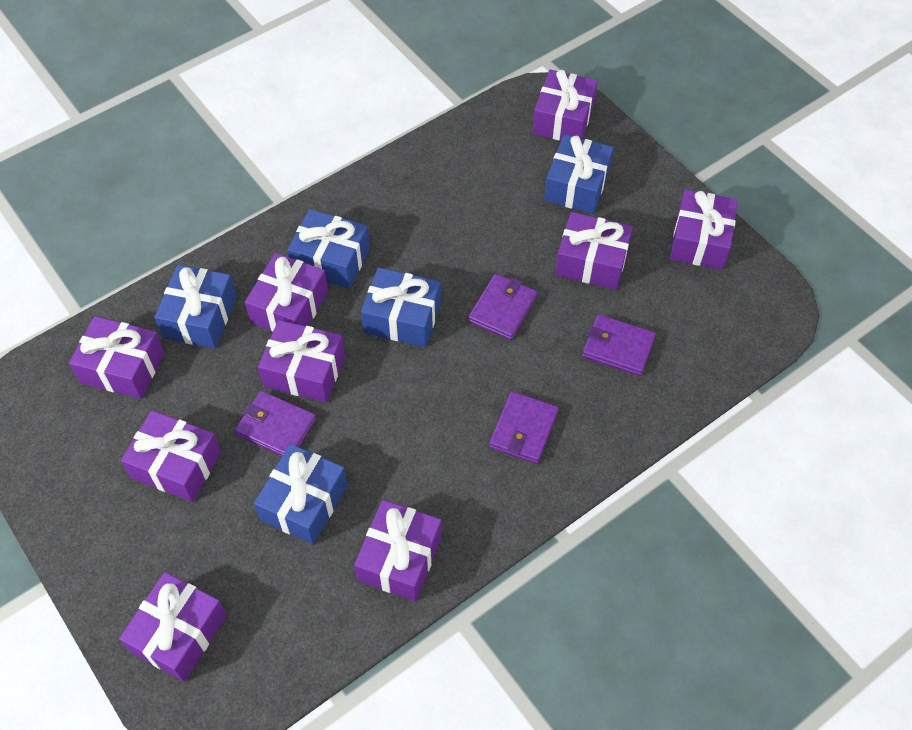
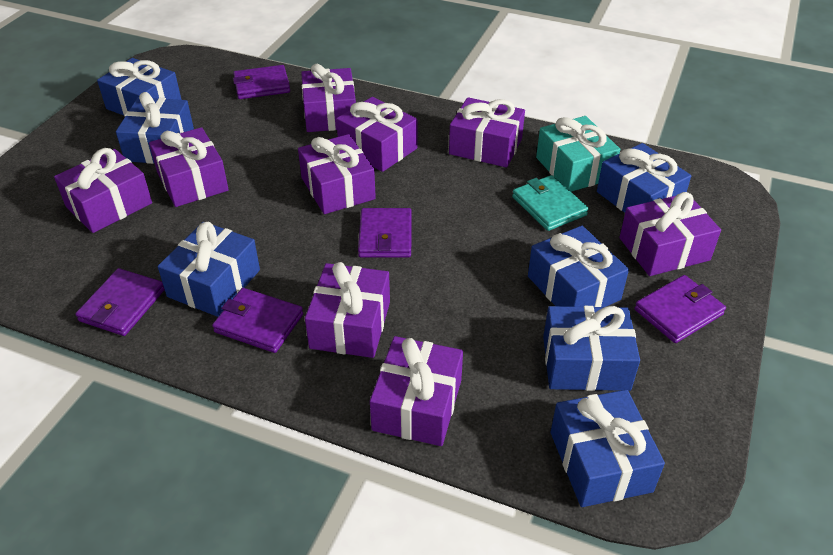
blue gift: [154,265,237,349] [254,444,348,544] [287,209,370,289] [361,267,441,347] [544,134,613,214] = 5 -> [97,58,182,116] [116,92,194,164] [158,222,260,317] [528,226,629,307] [543,306,640,391] [551,390,665,507] [597,143,691,213] = 7
purple wallet: [235,391,316,456] [468,274,537,340] [489,391,559,464] [582,314,656,376] = 4 -> [76,268,165,336] [212,288,303,353] [233,65,290,99] [358,208,412,258] [635,275,726,343] = 5
turquoise gift: none = 0 -> [536,116,620,192] = 1
turquoise wallet: none = 0 -> [512,175,589,231] = 1

